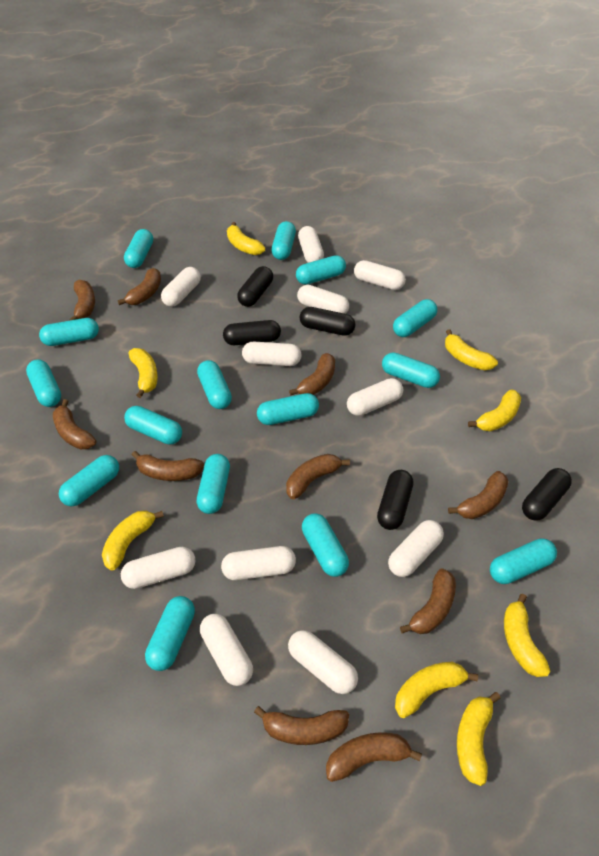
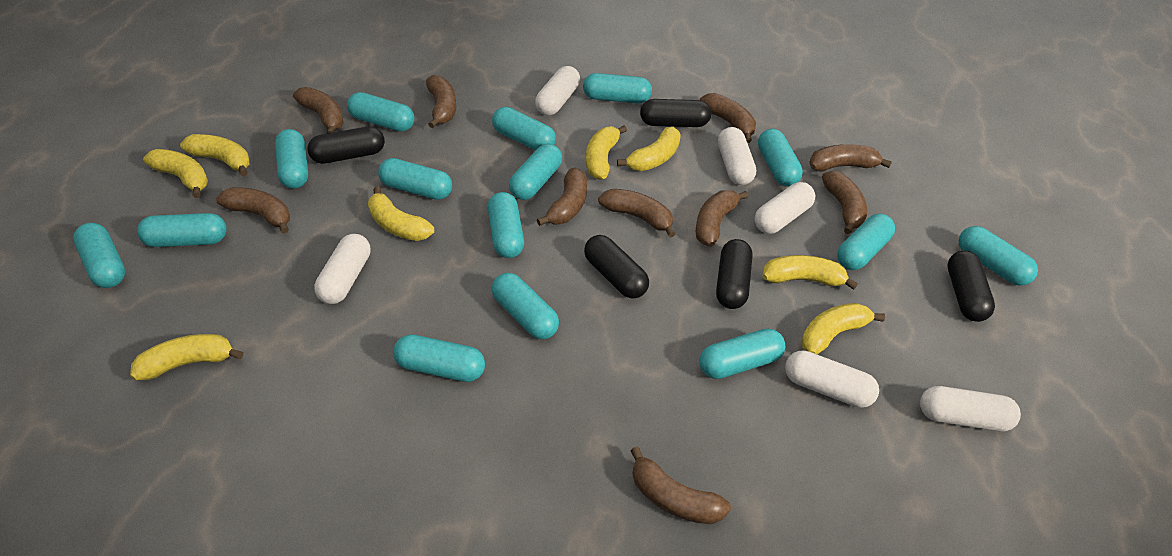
white capsule: [121,547,196,589] [161,267,201,307] [200,614,253,686] [221,546,296,580] [242,342,302,366] [288,630,358,694] [297,285,349,314] [298,226,324,263] [347,378,403,416] [354,260,406,290] [388,520,444,577] = 11 -> [314,234,371,304] [535,66,580,116] [718,127,756,185] [754,182,815,234] [785,350,879,408] [920,386,1021,431] = 6

